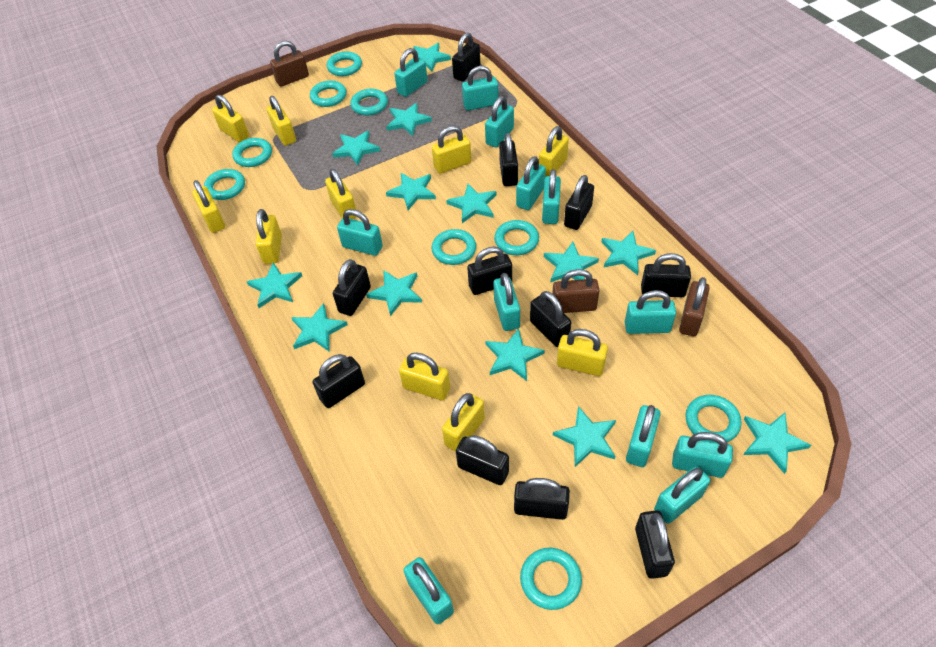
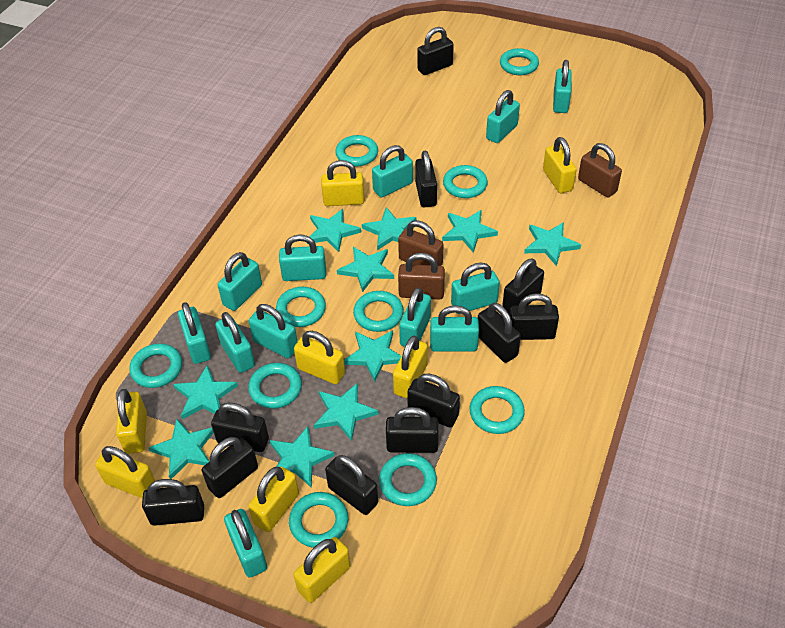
turquoise ring: [204,169,245,200] [232,138,272,167] [310,81,347,107] [327,51,362,76] [350,89,388,116] [431,229,476,265] [494,220,539,255] [520,548,582,610] [685,395,741,442] = 9 -> [129,344,182,388] [248,363,302,409] [276,287,326,327] [289,492,348,548] [335,135,378,167] [353,291,404,332] [379,453,437,506] [443,165,488,198] [469,386,525,434] [500,48,539,75] = 10
turquoise star: [247,263,302,308] [291,303,348,351] [332,131,380,166] [366,270,422,316] [386,103,432,136] [386,173,436,210] [410,43,451,72] [446,184,496,223] [485,328,545,381] [544,242,599,282] [553,406,616,467] [601,231,656,275] [744,413,811,474] = 13 -> [149,418,214,479] [173,365,238,419] [269,426,335,488] [307,209,361,252] [314,383,379,441] [337,247,394,292] [344,330,401,382] [362,207,416,250] [442,210,498,253] [524,222,581,266] = 10
yellow padlock: [192,180,225,233] [212,94,249,142] [255,209,282,264] [267,96,296,146] [325,169,356,219] [399,352,450,400] [432,126,471,173] [442,393,485,452] [539,126,569,177] [557,329,608,376] = 10 -> [95,446,155,499] [116,389,147,454] [248,467,299,532] [293,537,351,603] [294,331,345,384] [321,160,365,206] [393,336,428,399] [543,137,577,193] = 8

